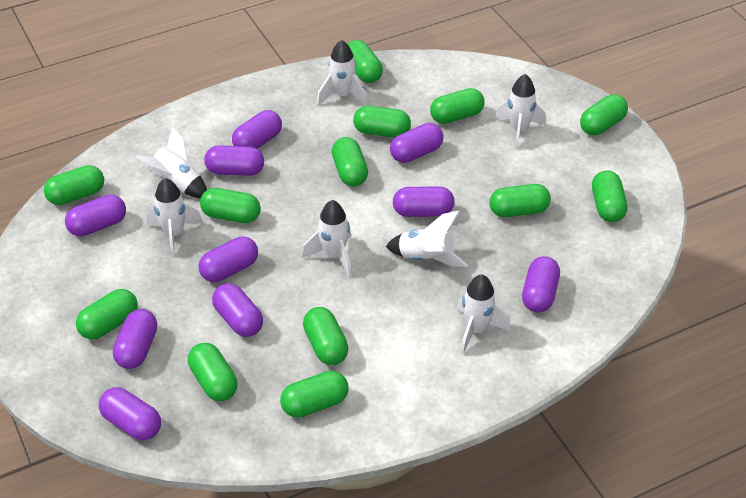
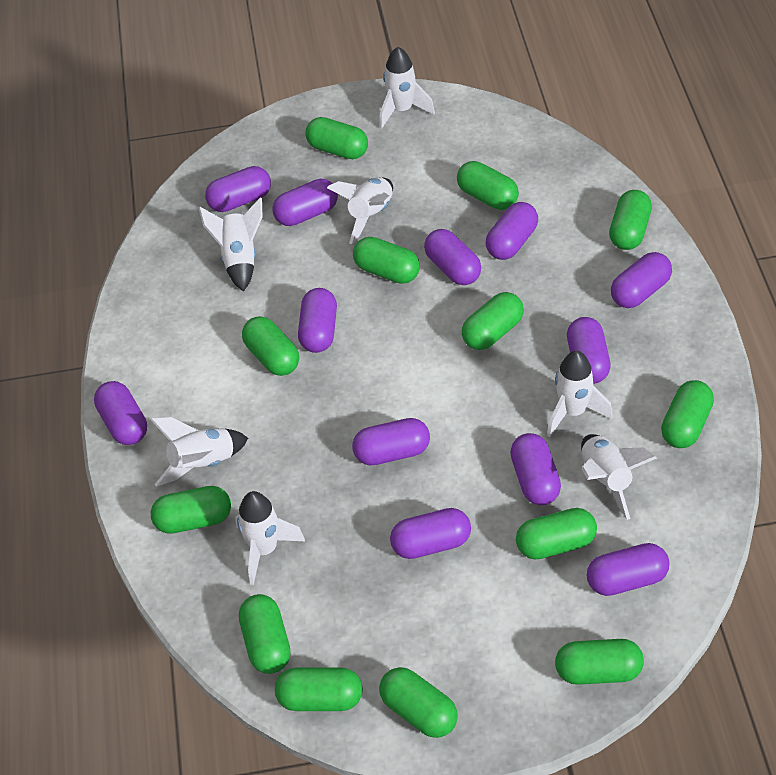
purple capsule: [65,195,126,237] [99,387,161,440] [113,309,157,369] [199,236,258,282] [204,145,264,176] [212,283,263,337] [232,110,282,149] [390,123,444,163] [393,186,455,217] [522,256,560,312] = 10 -> [94,381,147,445] [205,166,271,212] [273,179,338,226] [298,288,337,353] [352,418,430,465] [390,508,471,559] [424,229,481,285] [486,202,538,260] [510,433,561,505] [567,317,611,384] [587,543,670,596] [611,252,672,308] = 12

